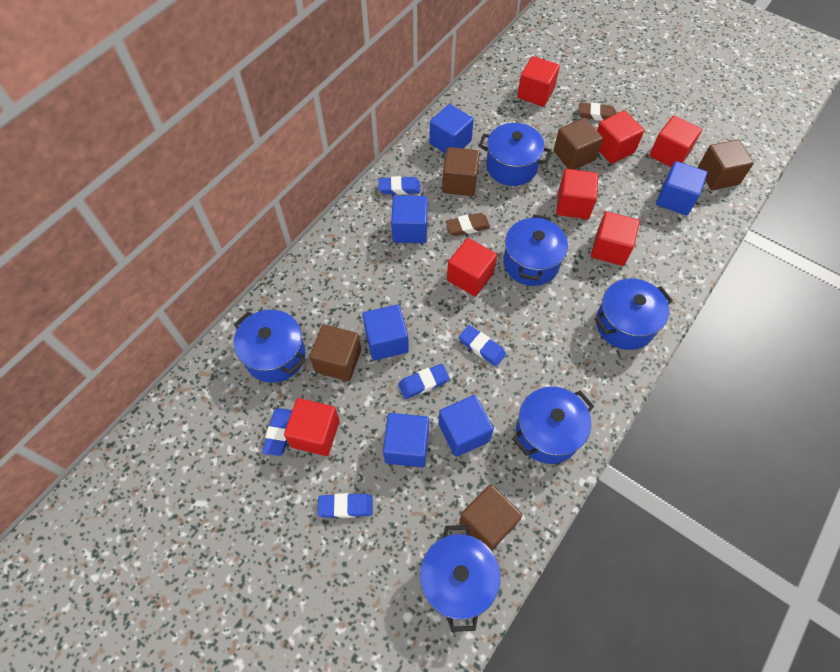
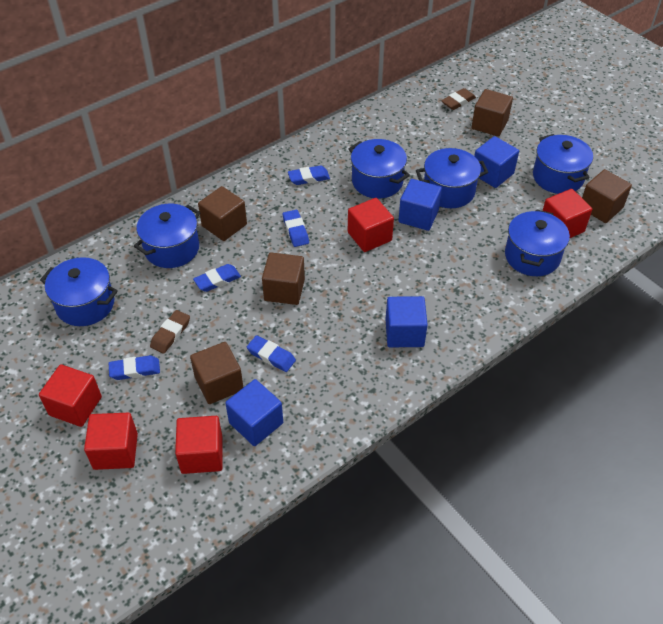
blue cube: [362,305,409,360] [383,413,429,467] [391,195,428,243] [429,104,474,154] [438,395,494,457] [656,161,708,215] = 6 -> [225,379,283,446] [385,296,428,347] [398,179,442,231] [474,136,519,188] = 4
red cube: [284,398,339,456] [447,238,497,297] [517,56,560,107] [556,169,598,219] [591,211,640,266] [597,111,644,164] [649,116,702,167] = 7 -> [39,364,102,427] [84,413,138,470] [175,416,223,474] [348,198,394,252] [543,189,592,238] = 5

